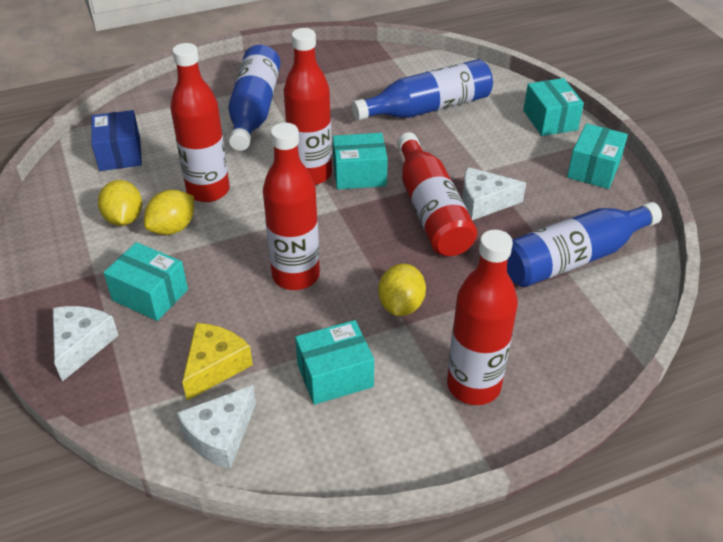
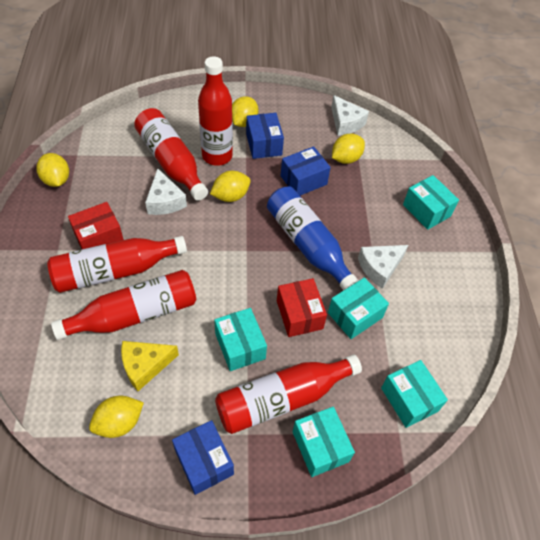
blue bottle: [228,45,281,151] [352,59,493,120] [507,202,662,287] = 3 -> [267,187,359,290] = 1
blue box: [91,110,142,171] = 1 -> [172,420,234,495] [246,113,284,159] [281,146,331,196] = 3
red box: none = 0 -> [68,202,124,249] [277,278,327,337] = 2
yellow lemon: [98,180,142,226] [144,190,194,235] [378,264,426,316] = 3 -> [36,153,69,187] [89,396,144,438] [210,171,251,202] [232,96,258,127] [332,133,365,164] = 5

